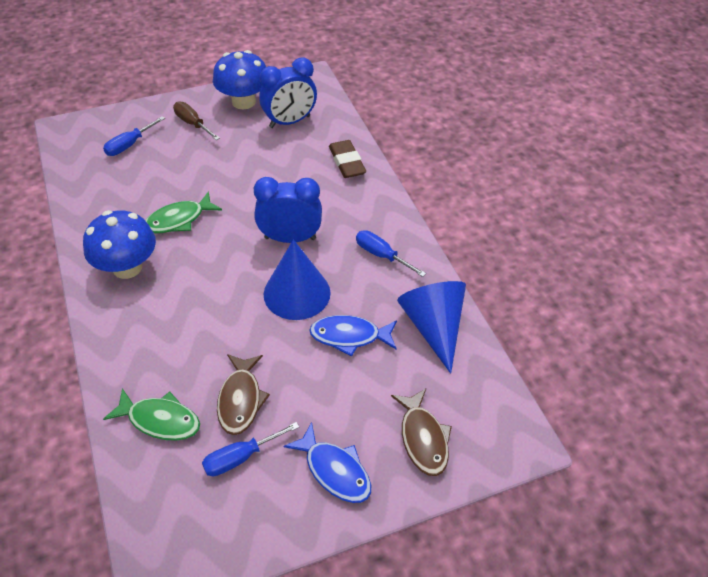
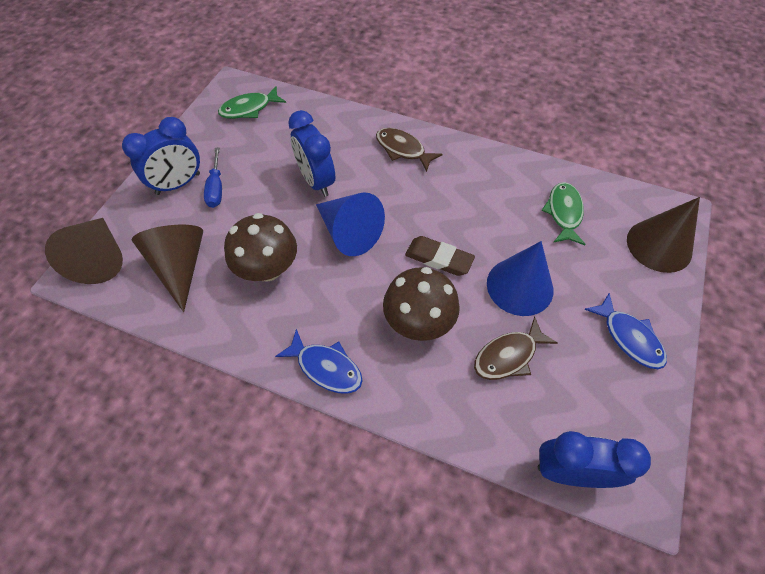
blue clock: [254,177,322,243] [259,58,317,128] = 2 -> [122,117,200,195] [288,110,335,197] [538,431,651,488] = 3
blue mushroom: [83,210,156,279] [213,50,266,109] = 2 -> none = 0
blue screwdriver: [103,116,165,156] [202,422,299,476] [356,230,426,277] = 3 -> [204,147,222,208] = 1
brown cone: none = 0 -> [45,218,123,284] [132,225,203,312] [627,197,700,273] = 3
brown mushroom: none = 0 -> [224,213,297,282] [383,267,460,341] = 2
brown screwdriver: [173,101,220,140] = 1 -> none = 0

